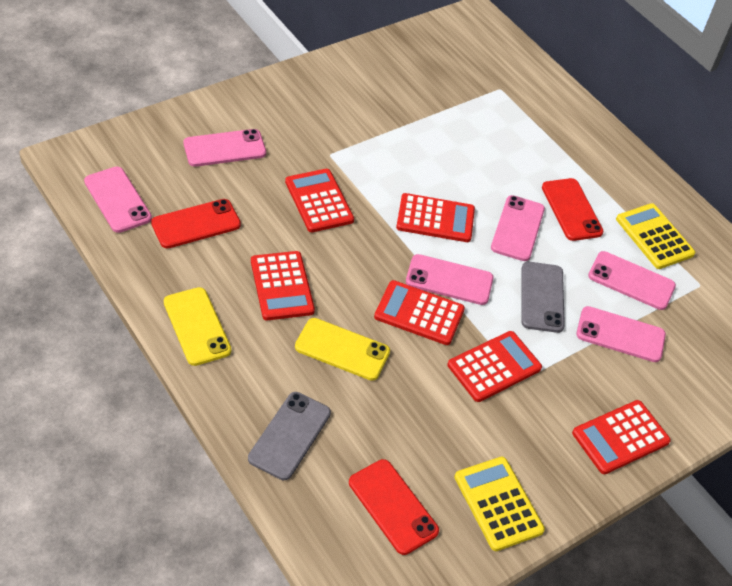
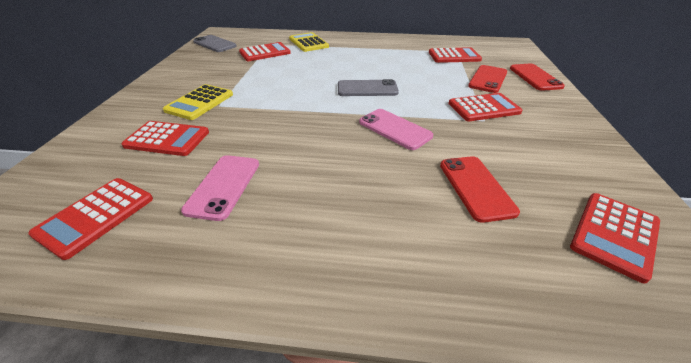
pink phone: [84,166,152,233] [184,129,266,167] [406,254,493,305] [491,195,545,261] [576,306,666,362] [588,251,676,310] = 6 -> [181,155,259,221] [359,109,433,150] = 2
yellow phone: [164,287,231,366] [295,318,390,381] = 2 -> none = 0

